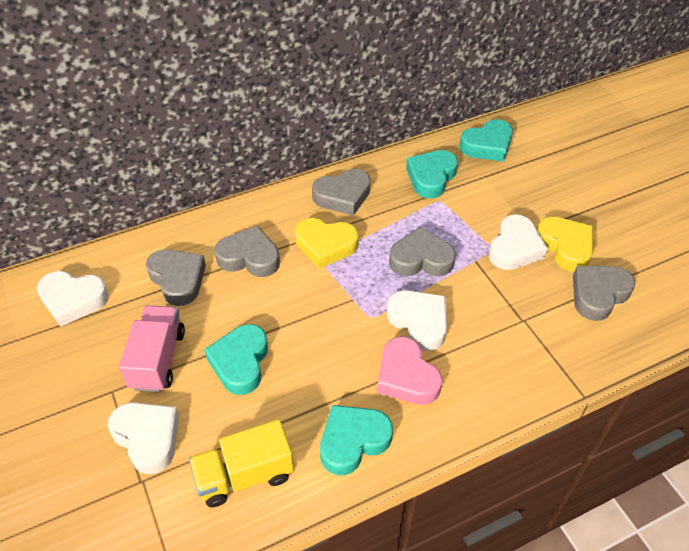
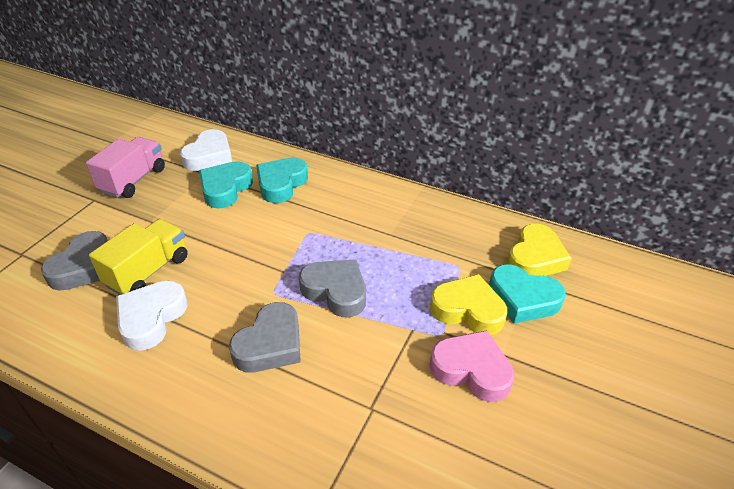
grey heart: [146,249,206,306] [214,225,280,277] [312,169,371,216] [389,226,456,276] [573,266,635,321] = 5 -> [41,231,108,291] [229,302,301,372] [299,259,366,317] = 3
turquoise heart: [204,324,268,395] [320,405,393,475] [406,150,458,198] [460,119,513,162] = 4 -> [199,161,253,208] [256,157,308,203] [489,264,566,324] = 3
white heart: [37,271,109,326] [108,402,179,474] [387,290,447,351] [489,214,548,270] = 4 -> [116,281,188,351] [180,129,232,171] = 2

